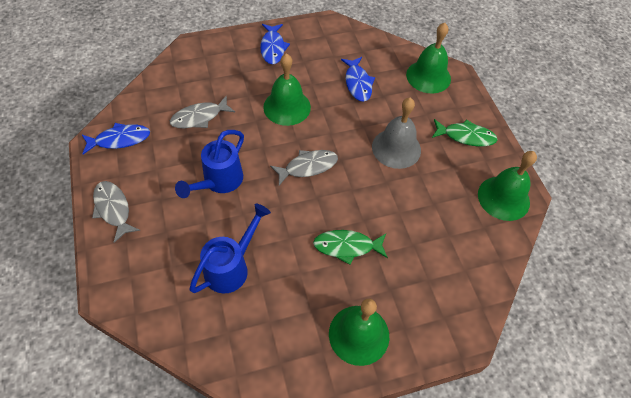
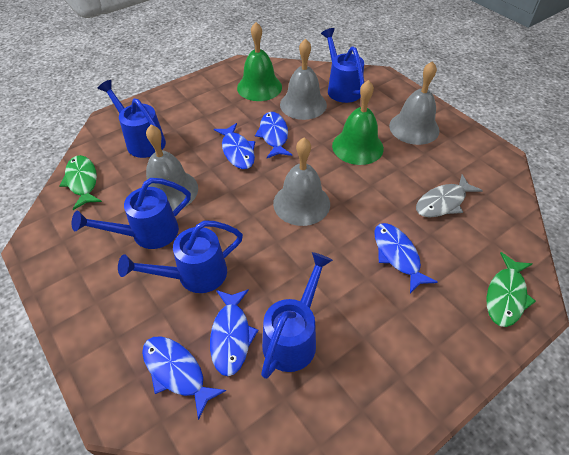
blue fish: [82,123,150,154] [260,24,290,64] [341,57,375,102] = 3 -> [142,336,226,420] [210,289,259,376] [214,123,255,169] [255,112,292,158] [374,223,438,293] = 5
blue watering can: [175,130,244,198] [190,204,271,294] = 2 -> [72,178,191,249] [98,80,166,158] [118,220,243,293] [261,252,333,379] [321,28,364,103] = 5
green bell: [263,53,311,126] [329,299,389,366] [406,23,451,94] [478,151,537,221] = 4 -> [237,22,282,101] [332,80,384,165] = 2
grey bell: [372,98,421,169] = 1 -> [146,125,198,211] [273,138,330,226] [280,38,327,120] [389,61,440,145] = 4
grey fish: [92,181,140,243] [170,96,235,128] [270,150,338,185] = 3 -> [416,175,483,217] = 1

